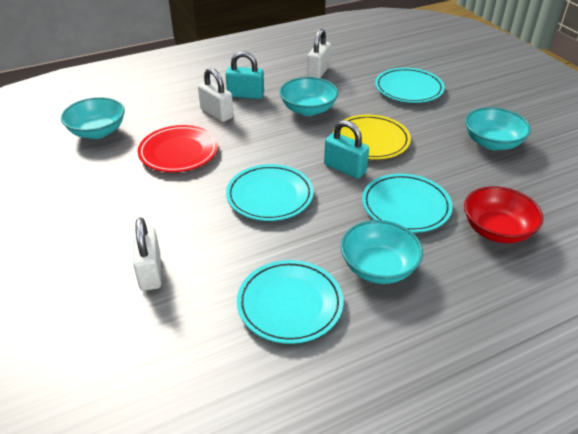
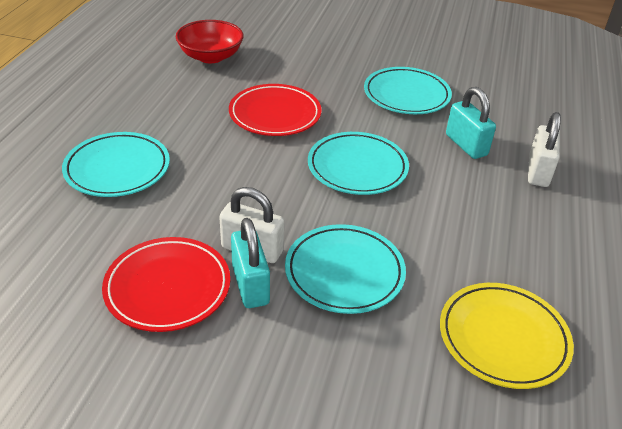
red plate: [138,125,218,172] = 1 -> [102,237,230,332] [229,84,322,136] = 2
turquoise bowl: [61,97,125,139] [280,77,338,116] [340,220,423,284] [465,107,531,150] = 4 -> none = 0
white padlock: [133,217,161,291] [198,68,234,122] [307,29,331,78] = 3 -> [219,187,284,263] [528,112,561,187] = 2

